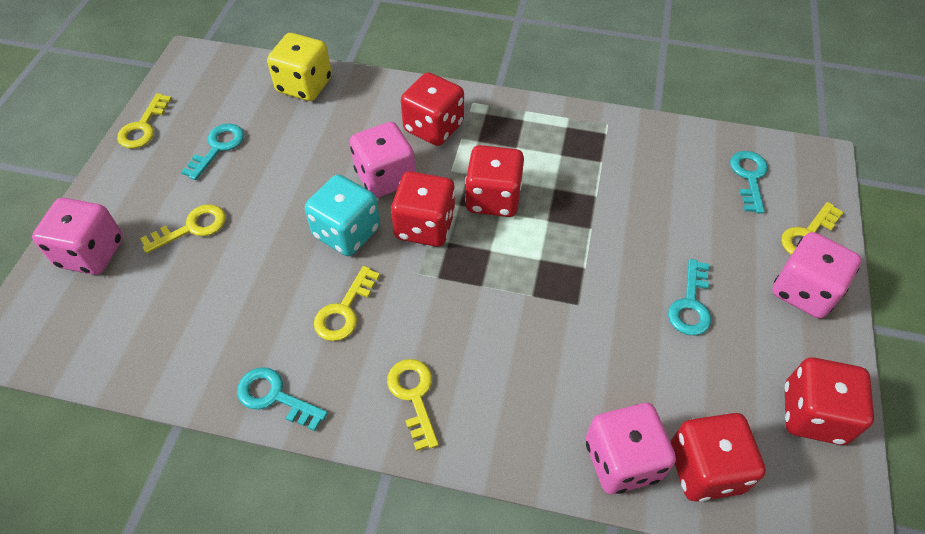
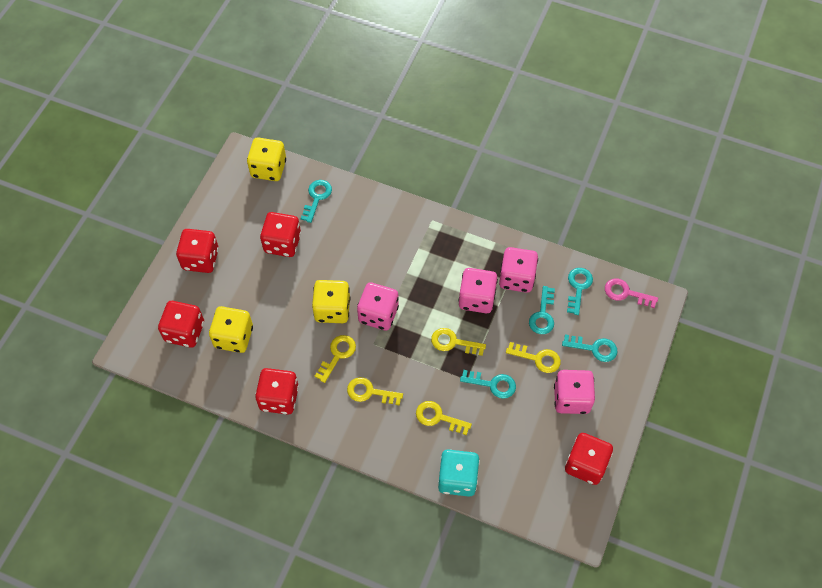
pink key: none = 0 -> [605,278,658,308] = 1
turquoise key: [181,124,244,180] [237,367,328,431] [668,259,711,335] [730,151,768,214] = 4 -> [300,180,332,223] [460,370,516,399] [529,286,555,334] [562,334,617,362] [567,268,593,315] = 5
yellow dice: [267,33,332,101] = 1 -> [209,306,253,353] [247,137,286,181] [312,280,351,323] = 3

